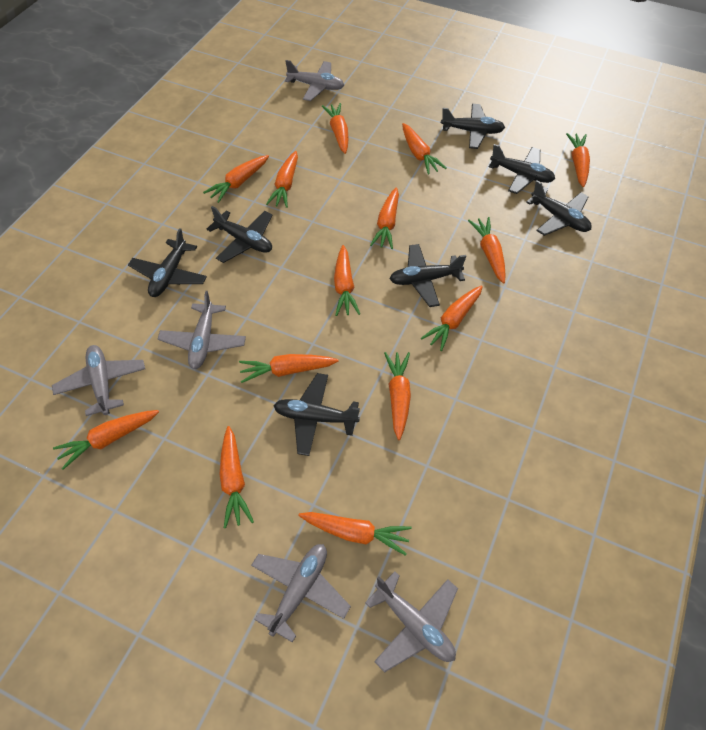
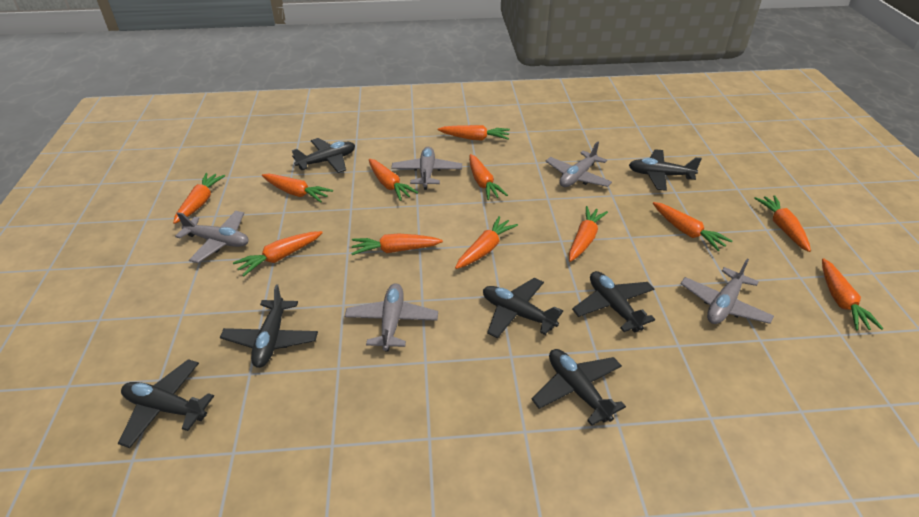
orange carrot: [53,410,159,470] [203,155,269,203] [219,426,254,528] [239,354,338,383] [266,151,298,208] [298,512,412,556] [322,103,349,154] [334,245,360,316] [370,187,399,249] [384,352,411,440] [402,123,447,174] [421,285,483,351] [468,217,506,284] [566,133,590,187] = 14 -> [173,173,225,224] [233,231,323,277] [262,174,333,202] [352,233,443,255] [369,159,418,201] [438,125,510,141] [455,216,518,269] [469,154,508,200] [569,206,608,262] [653,202,732,251] [754,195,811,252] [822,258,884,330] = 12

